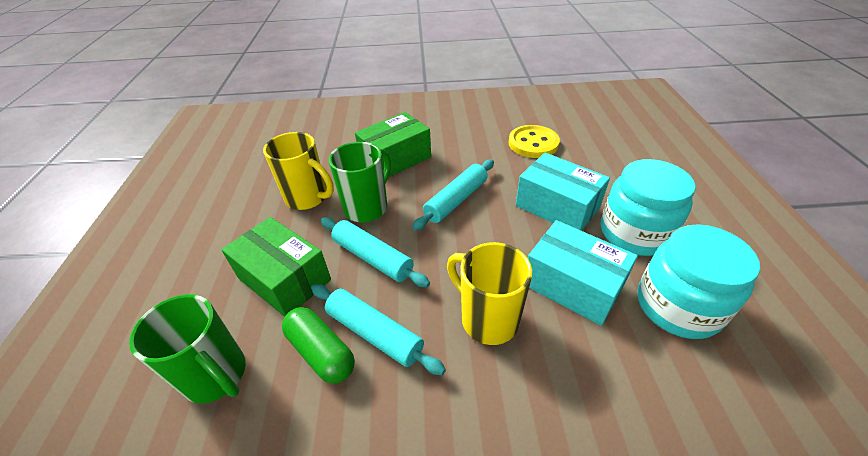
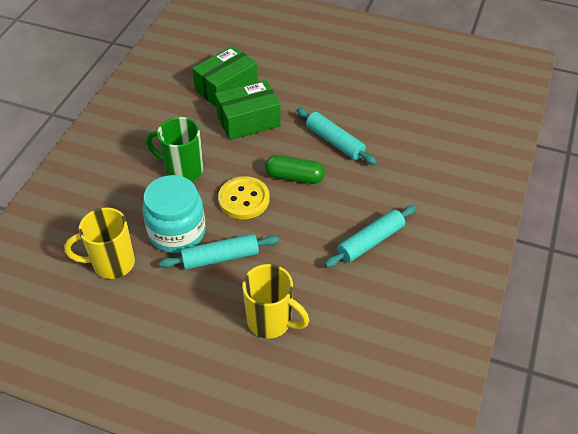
green mug: [129,294,246,404] [329,142,391,222] = 2 -> [146,117,203,182] = 1
turquoise box: [516,153,610,231] [528,220,638,326] = 2 -> none = 0
turquoise jar: [601,159,696,256] [637,224,760,339] = 2 -> [142,175,206,253] = 1

